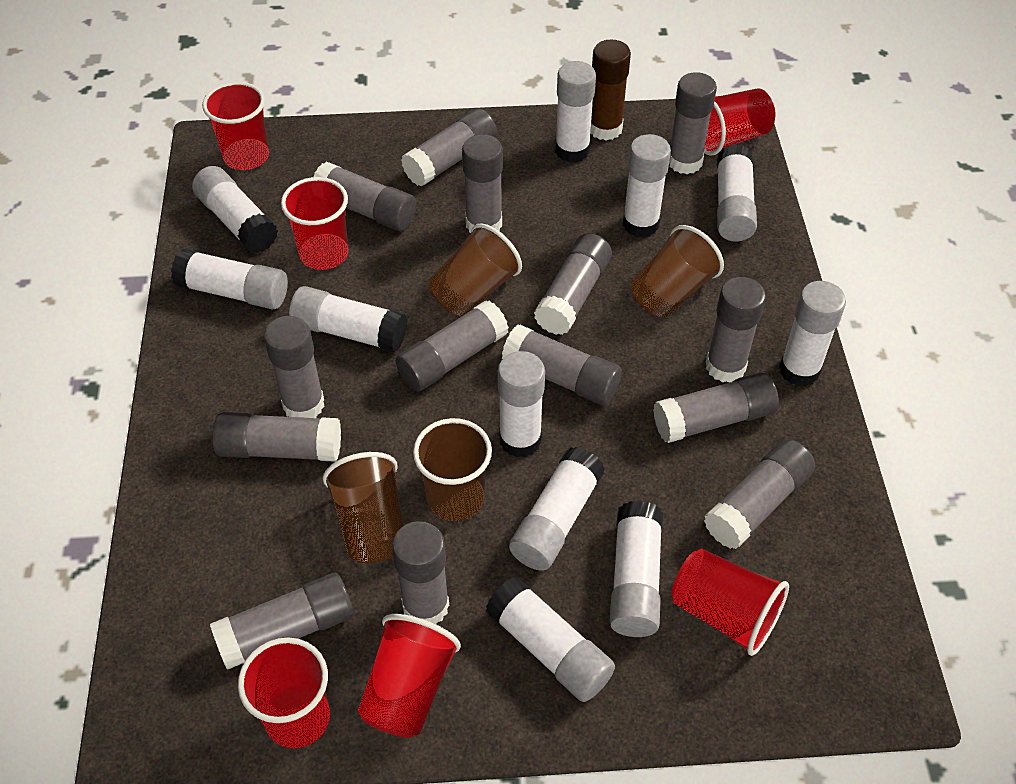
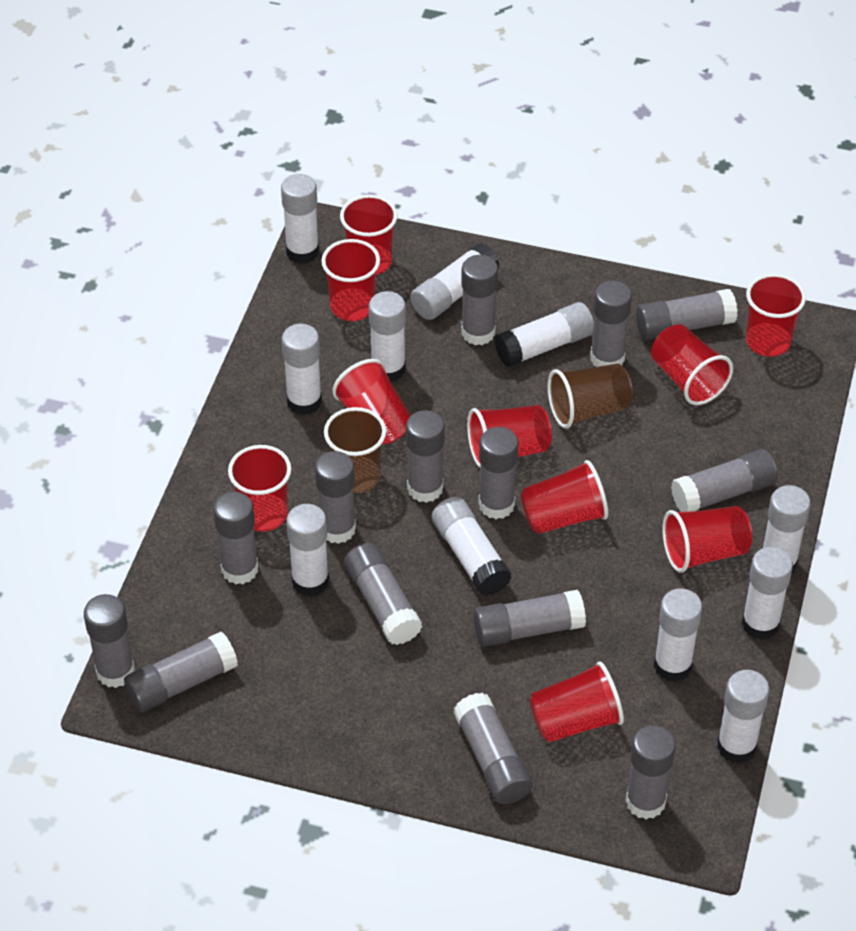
brown cup: [323,452,404,563] [413,418,492,521] [429,223,522,316] [631,225,724,318] = 4 -> [324,407,386,493] [548,363,633,429] = 2
brown glue stick: [590,40,631,140] = 1 -> none = 0
red cup: [202,82,269,170] [238,637,330,748] [281,177,348,270] [358,614,461,738] [671,549,789,656] [704,88,775,155] = 6 -> [228,445,291,532] [321,239,380,321] [332,359,411,444] [340,195,398,275] [467,405,552,468] [521,460,608,534] [529,661,624,742] [651,324,733,405] [662,506,752,573] [746,274,806,357] = 10

